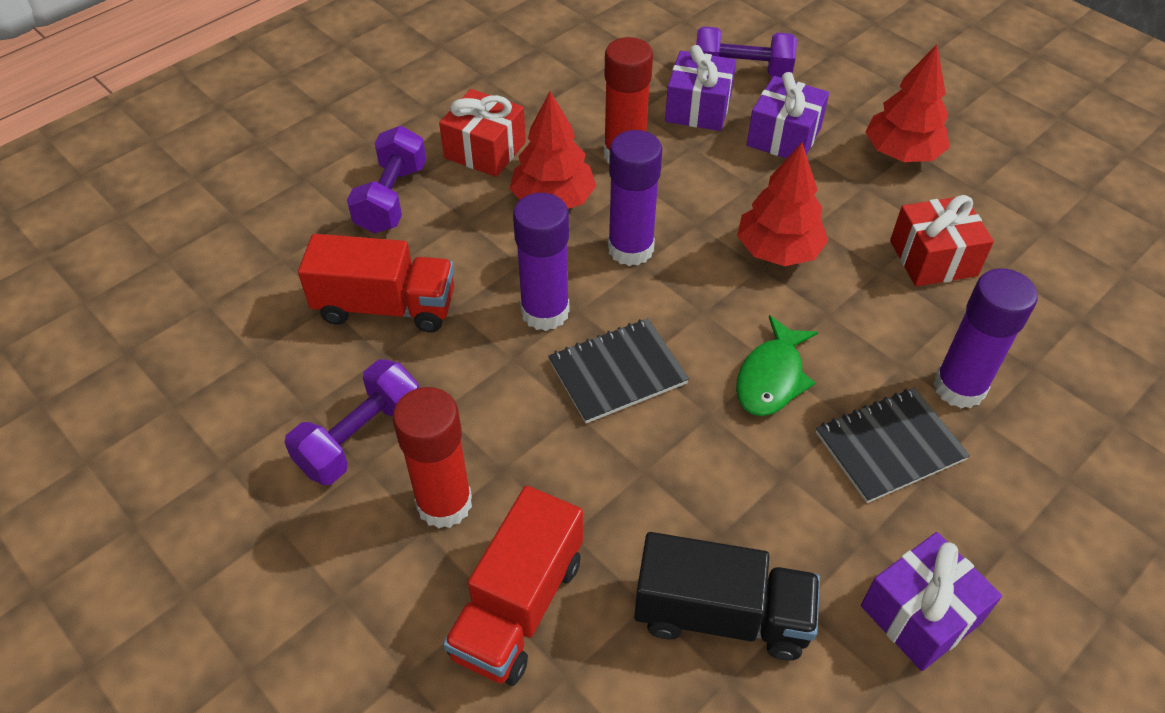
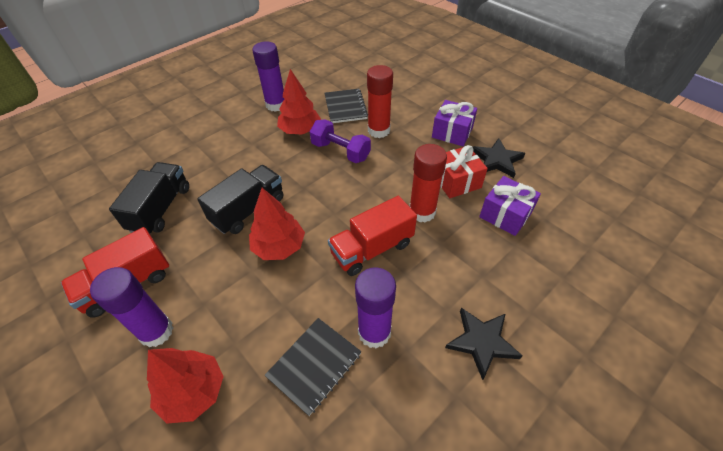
black star: none = 0 -> [445,308,523,380] [473,138,525,178] = 2
black truck: [634,532,820,660] = 1 -> [109,162,189,234] [197,165,283,234] = 2
green fish: [736,315,818,416] = 1 -> none = 0
purple dumbbell: [284,359,419,485] [347,126,426,234] [696,26,797,78] = 3 -> [310,119,371,163] = 1
purple gift: [665,45,736,131] [747,72,829,158] [861,532,1002,671] = 3 -> [432,100,477,146] [479,176,541,236] = 2
red gift: [439,89,526,177] [890,195,994,286] = 2 -> [440,145,488,198] = 1

